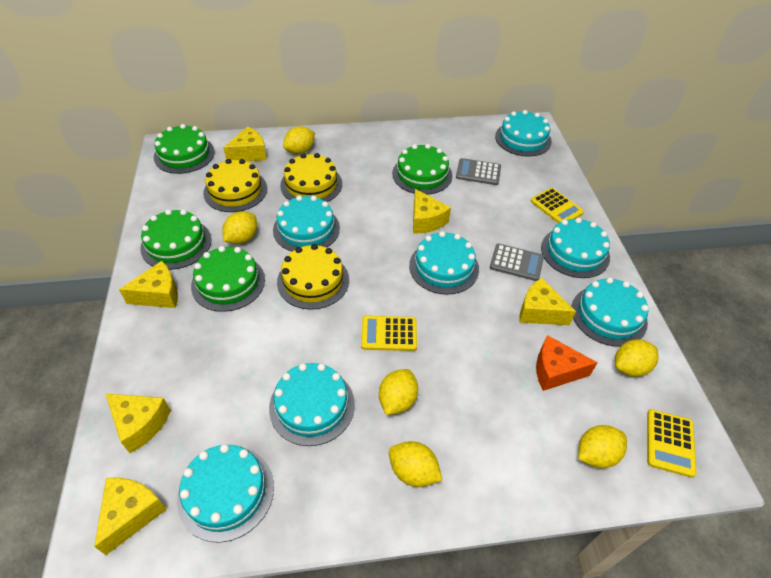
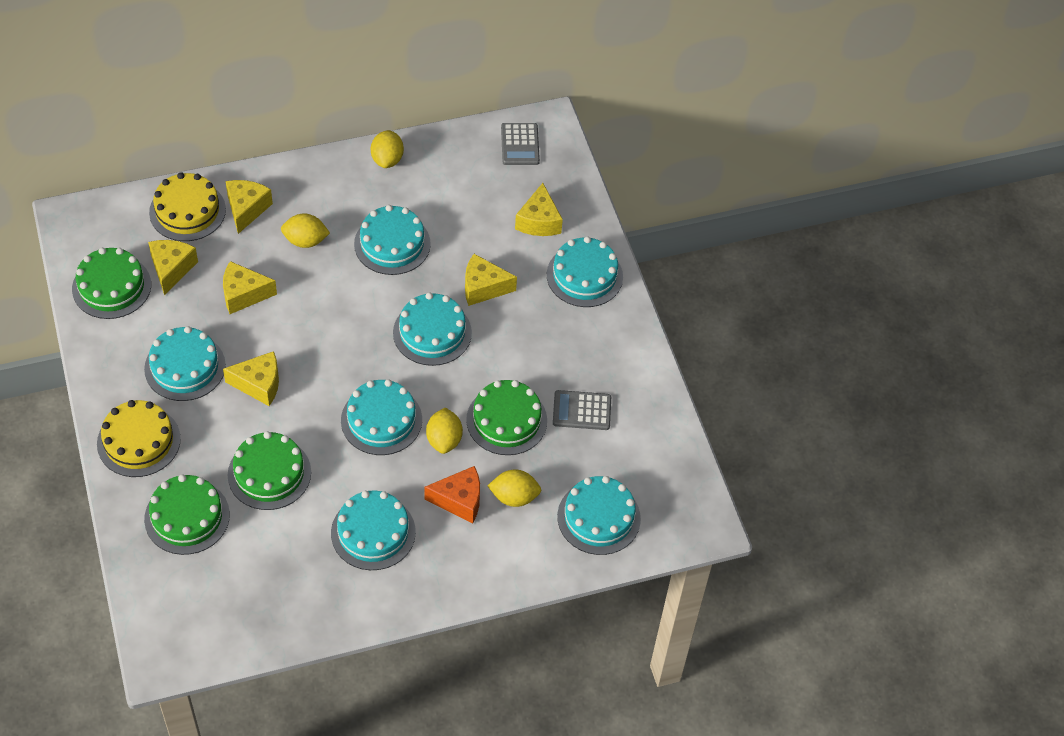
yellow cake: [203,159,267,212] [277,244,349,310] [280,153,342,202] = 3 -> [97,400,181,477] [149,172,226,241] = 2
yellow calculator: [361,316,417,351] [531,188,584,223] [647,409,696,478] = 3 -> none = 0
yellow lemon: [223,211,257,244] [283,126,315,154] [379,369,418,415] [389,441,442,487] [578,425,627,468] [615,339,659,377] = 6 -> [281,213,330,248] [371,130,404,168] [426,408,463,454] [488,470,541,507] = 4

